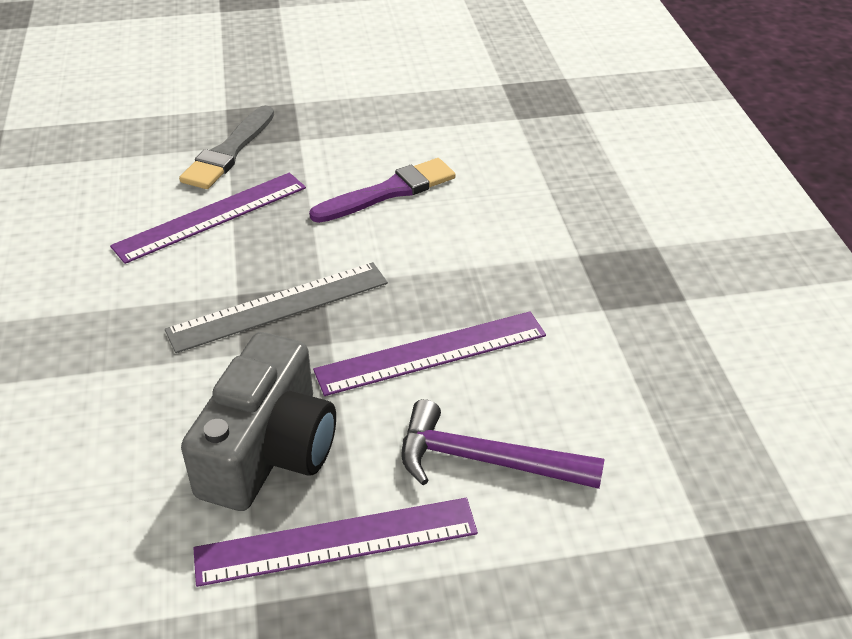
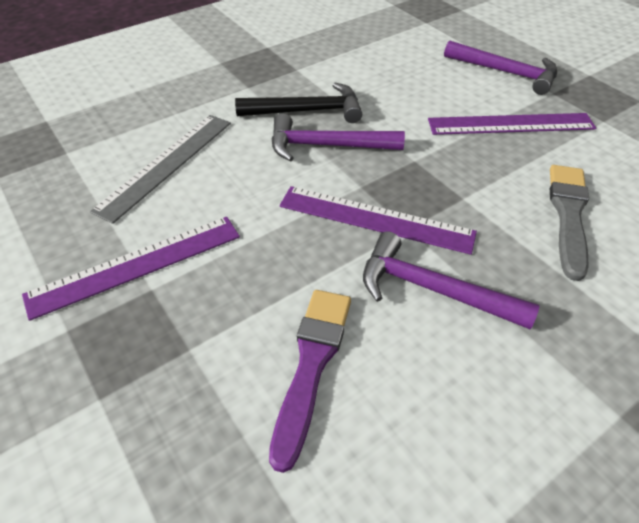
black hammer: none = 0 -> [235,83,362,123] = 1
grey camera: [181,332,336,511] = 1 -> none = 0
purple hammer: [401,399,604,489] = 1 -> [271,113,405,162] [363,231,540,329] [444,40,557,95] = 3

